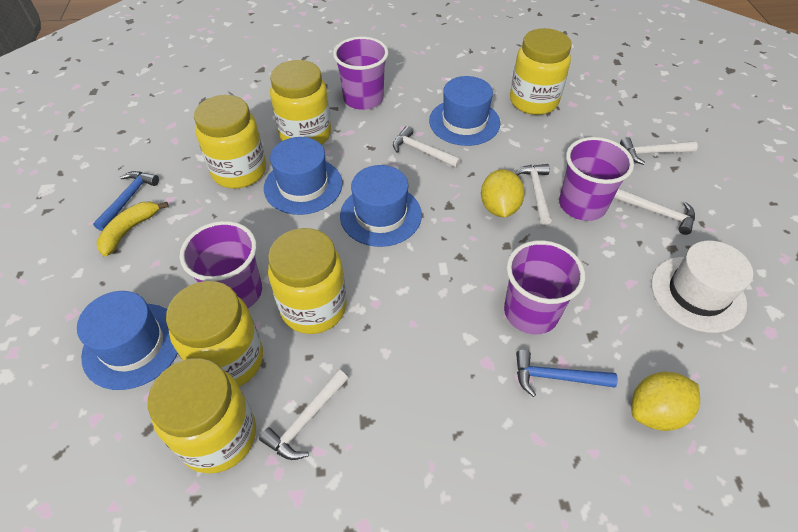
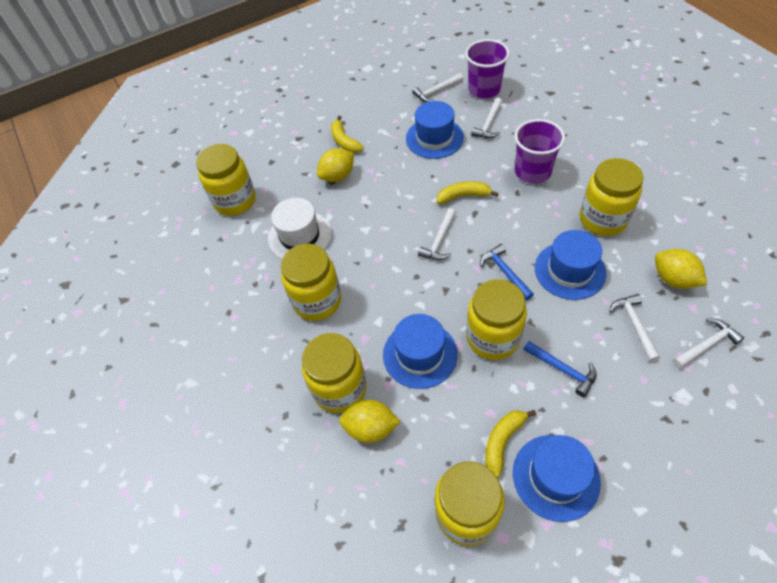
purple cup: [180,221,262,308] [333,36,388,110] [504,240,585,334] [559,137,634,221] = 4 -> [465,39,510,99] [514,119,565,184] = 2
yellow banana: [97,201,169,257] = 1 -> [331,116,364,153] [437,181,499,204] [485,410,536,478] = 3
yellow lemon: [481,169,525,217] [632,372,700,431] = 2 -> [317,148,354,182] [339,399,401,443] [655,249,707,289] = 3

